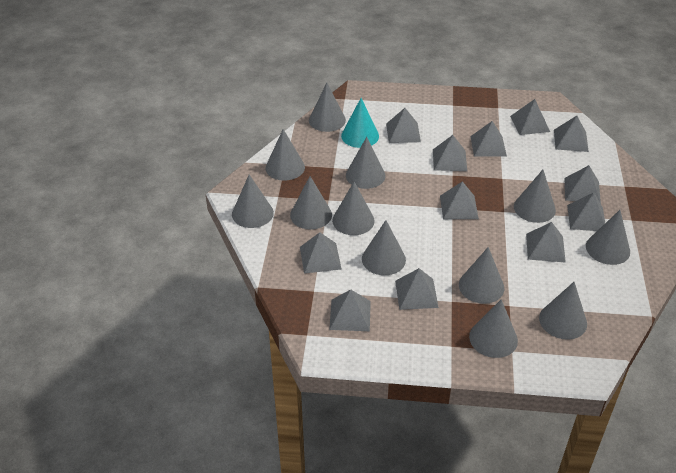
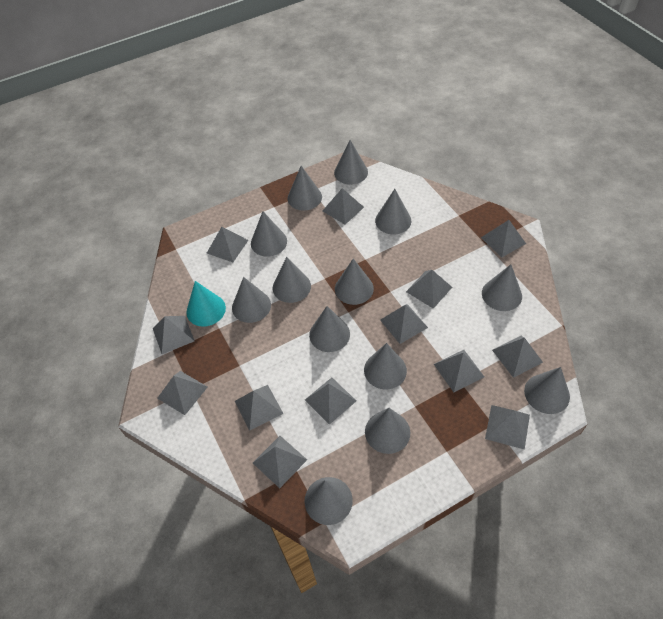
grey cone: [232,175,274,228] [266,129,305,181] [290,176,332,230] [309,83,346,132] [332,182,375,235] [346,137,386,189] [362,220,406,275] [459,247,504,304] [469,299,518,358] [514,170,556,223] [539,282,587,340] [586,210,630,265] = 12 -> [232,277,271,323] [251,211,287,257] [273,257,311,303] [288,166,322,211] [305,477,353,525] [309,306,350,352] [334,140,368,185] [335,258,374,305] [364,343,407,390] [365,408,410,454] [375,189,411,234] [482,264,522,311] [524,367,570,414] = 13
grey pyramid: [300,232,341,274] [329,289,371,331] [386,108,421,143] [395,268,439,310] [433,135,467,171] [440,181,479,219] [470,121,507,157] [510,99,550,135] [526,222,566,263] [554,116,589,152] [564,165,601,204] [567,193,605,231] = 12 -> [153,316,195,354] [157,371,207,415] [207,227,248,262] [235,385,284,431] [253,436,307,488] [305,378,356,425] [323,188,364,225] [380,304,428,344] [406,270,452,309] [434,350,484,392] [481,220,526,257] [485,405,530,450] [492,336,543,378] = 13

